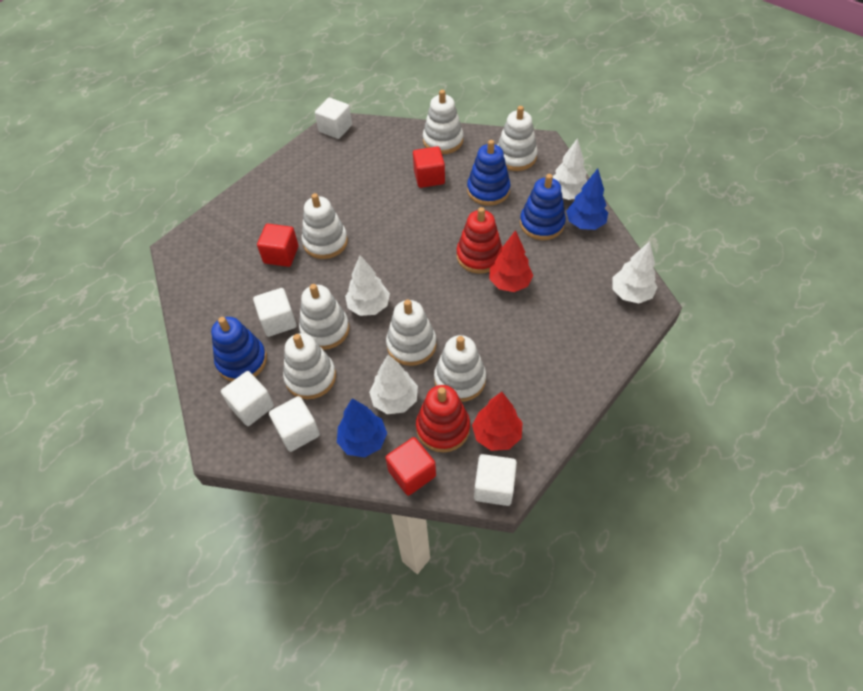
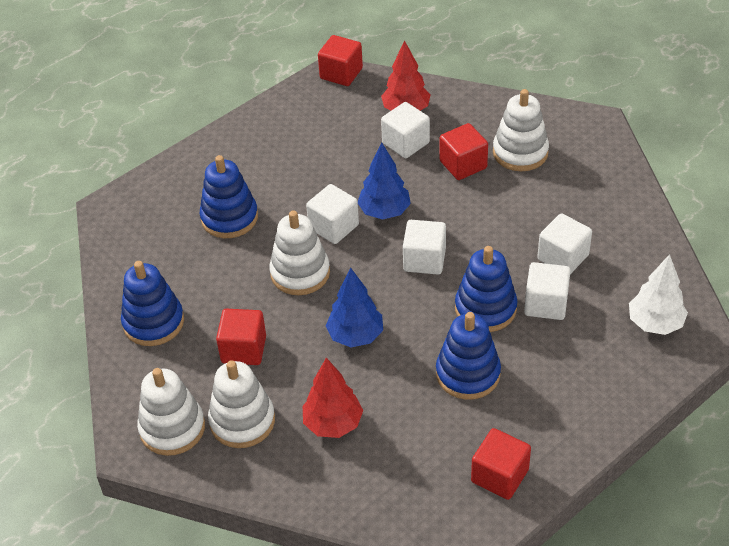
blue stacking toy: [211,317,267,381] [467,140,511,206] [520,174,566,240] = 3 -> [121,261,184,346] [200,155,258,238] [436,312,501,400] [455,246,517,332] = 4
red cube: [257,224,298,267] [385,437,436,496] [413,146,445,188] = 3 -> [216,309,266,365] [318,35,363,86] [440,123,488,180] [471,428,531,500] = 4
red stacking toy: [416,385,470,453] [456,207,502,274] = 2 -> none = 0
white stacking toy: [283,333,336,399] [299,284,349,350] [302,193,348,259] [386,300,437,366] [423,90,463,154] [434,335,486,402] [497,106,538,171] = 7 -> [137,368,205,456] [208,360,275,448] [269,210,330,295] [493,89,549,171] = 4
white tree: [345,255,390,316] [369,355,418,414] [553,138,587,200] [612,241,658,303] = 4 -> [629,254,688,335] = 1

